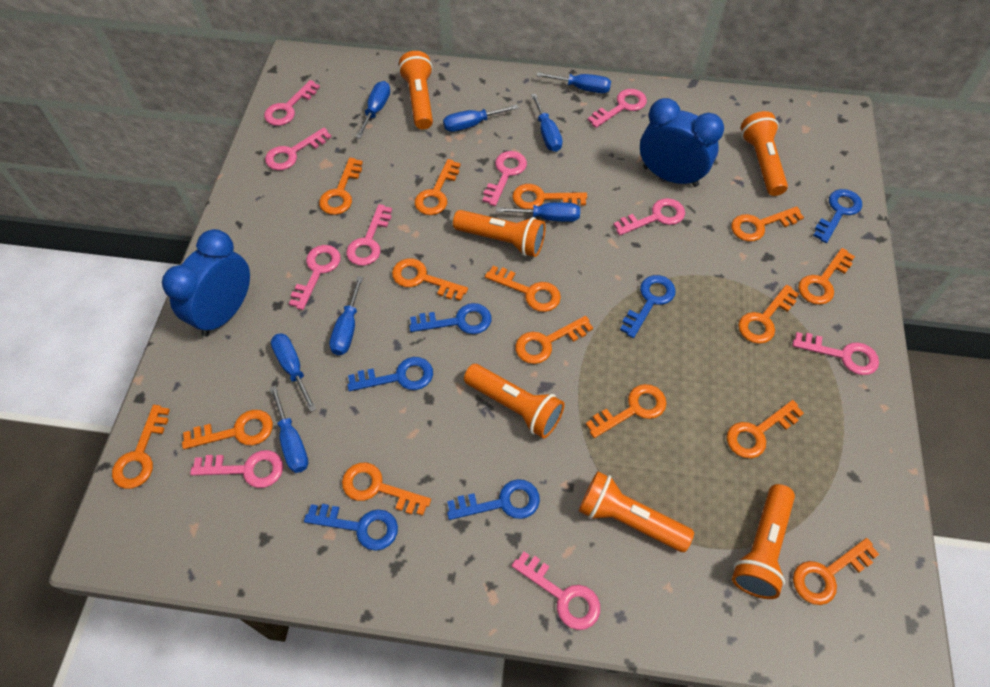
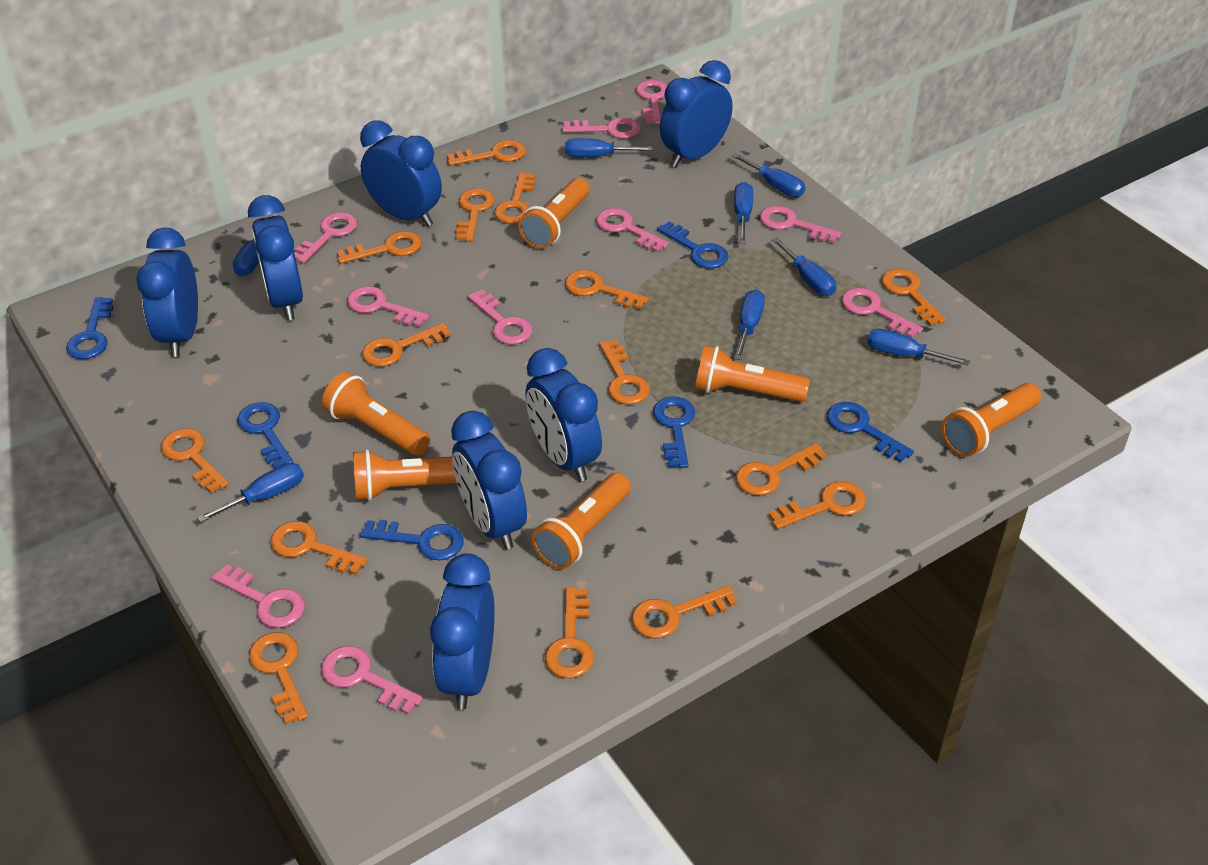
blue clock: [162,229,250,337] [640,98,724,187] = 2 -> [136,227,198,357] [248,195,303,320] [360,120,442,227] [430,553,494,710] [451,411,527,550] [526,348,602,482] [660,60,733,167] = 7

